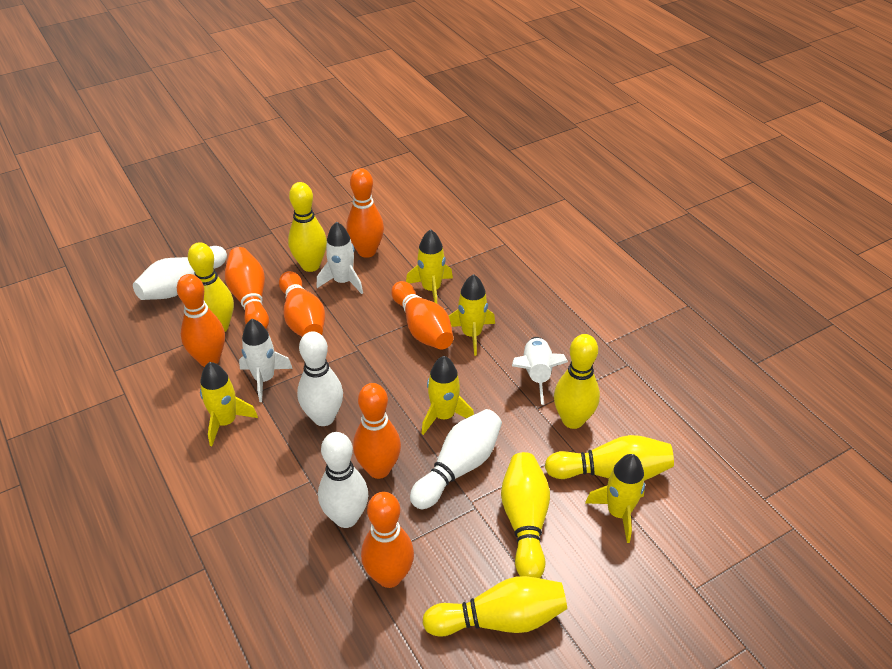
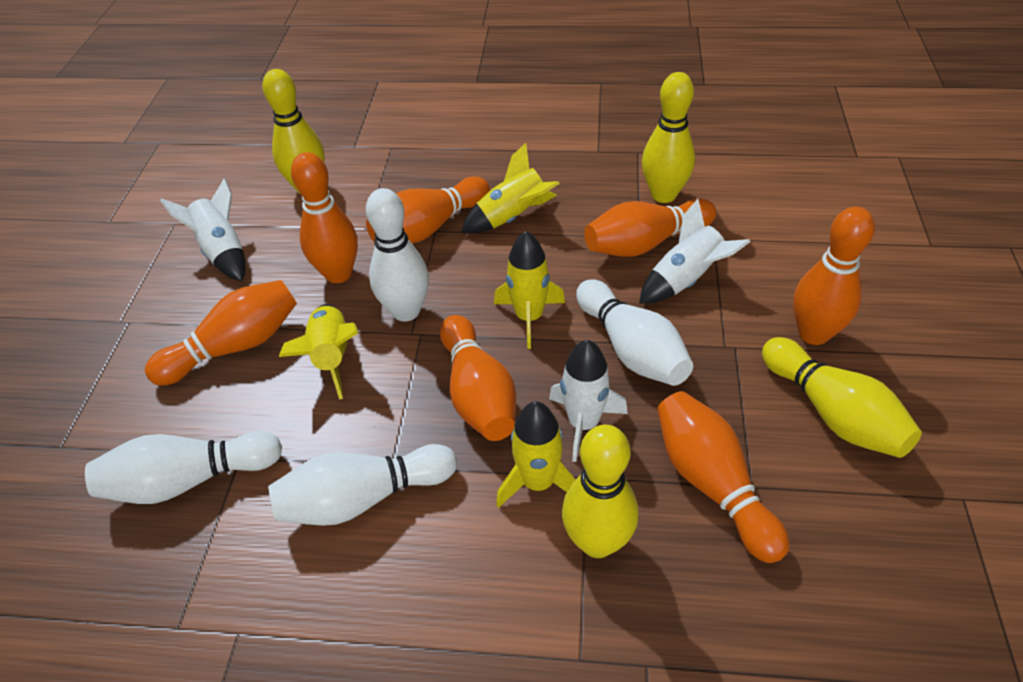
yellow bowling pin: [188,242,234,332] [288,182,327,272] [423,576,567,637] [501,452,550,578] [545,435,674,481] [554,334,600,429] = 6 -> [262,69,325,194] [562,425,638,558] [642,72,695,203] [762,337,922,458] = 4
yellow rocket: [200,362,258,446] [406,229,453,303] [421,356,474,435] [449,274,495,356] [585,454,645,543] = 5 -> [279,304,358,400] [461,143,560,233] [494,231,565,349] [496,401,576,508] = 4

